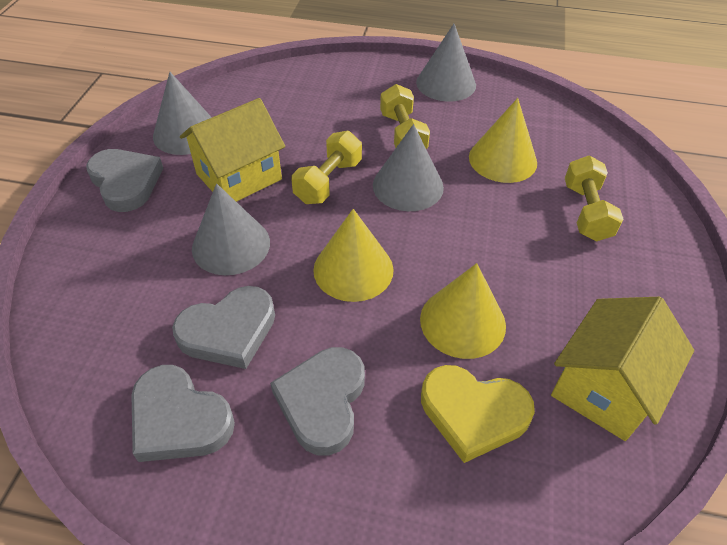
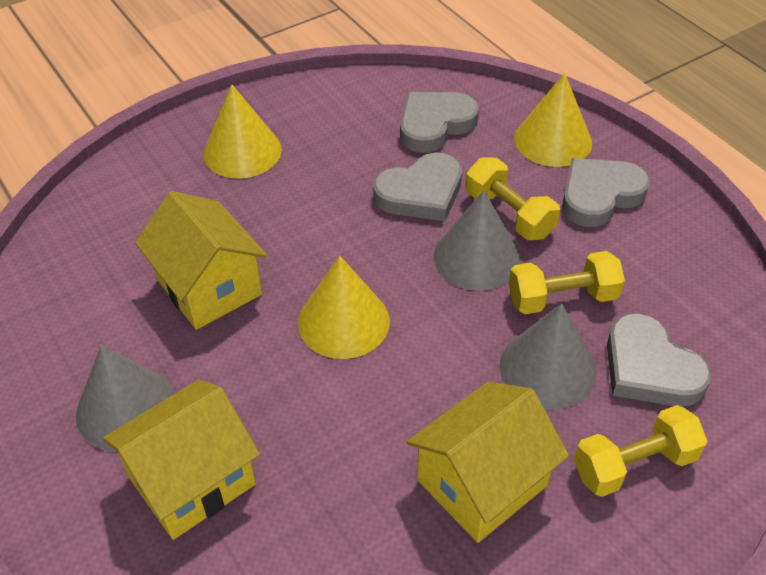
grey cone: [153,72,212,155] [192,183,270,275] [373,124,444,211] [416,24,476,102] = 4 -> [76,345,175,452] [434,190,521,291] [500,304,596,409] = 3
yellow heart: [421,365,535,463] = 1 -> none = 0
yellow house: [180,98,285,202] [551,297,694,441] = 2 -> [103,380,260,540] [135,191,267,330] [407,382,569,543] = 3

